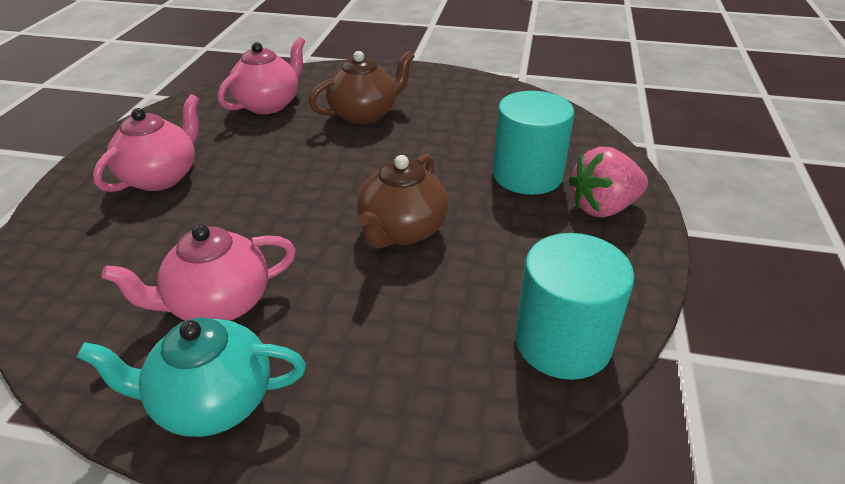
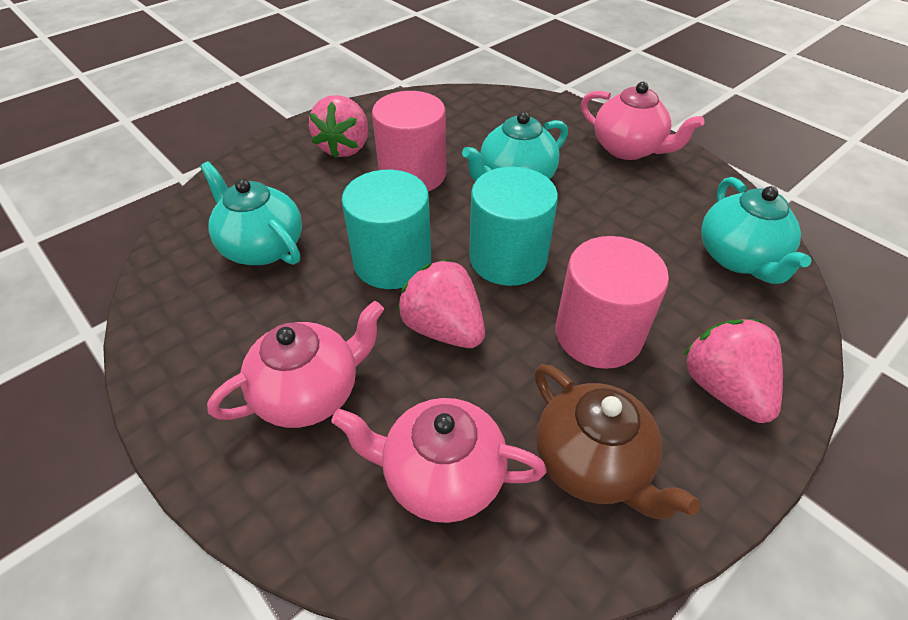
brown teapot: [309,51,415,125] [357,154,448,249] = 2 -> [535,364,700,519] = 1
pink cylinder: none = 0 -> [372,91,446,192] [556,236,669,369] = 2
pink strawberry: [569,147,648,217] = 1 -> [309,95,368,158] [398,259,485,348] [684,319,783,423] = 3
turquoise teapot: [77,318,306,437] = 1 -> [200,161,302,265] [462,111,568,181] [701,177,812,284] = 3

